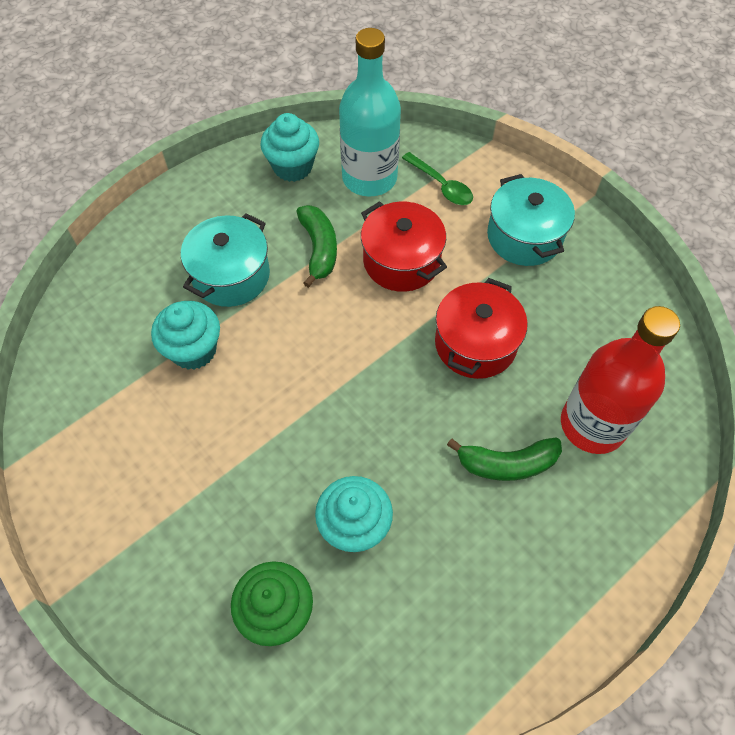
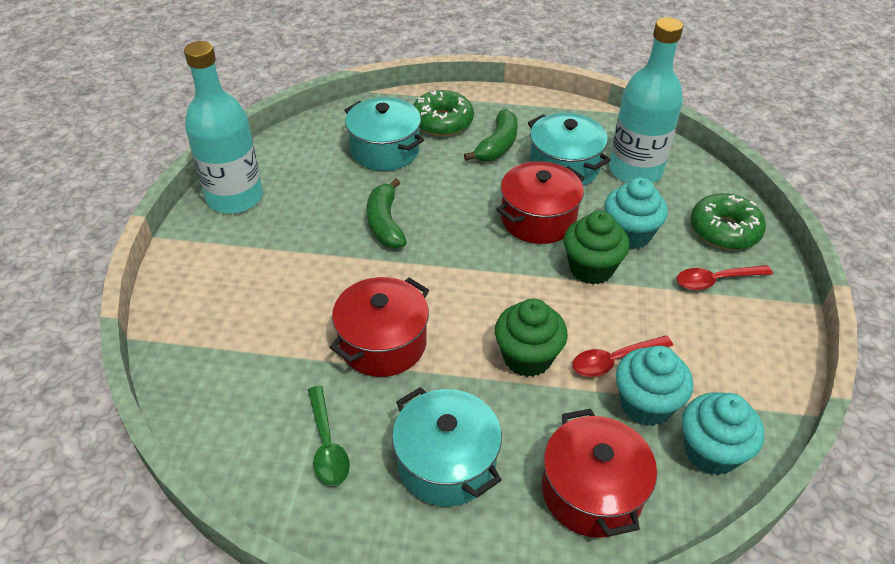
green cupcake: [231,561,313,646] = 1 -> [495,299,568,377] [564,211,630,285] = 2
green donut: none = 0 -> [413,90,474,136] [691,193,766,250] = 2
red bottle: [561,306,680,454] = 1 -> none = 0
red pot: [361,201,447,292] [435,278,528,379] = 2 -> [329,277,429,377] [496,161,585,244] [542,409,657,538] = 3
red spoon: none = 0 -> [572,335,673,377] [677,265,773,290] = 2
turquoise bottle: [339,28,401,197] = 1 -> [184,41,263,214] [609,17,683,183] = 2
turquoise pot: [181,213,270,307] [487,174,575,266] = 2 -> [344,97,424,171] [392,387,502,507] [528,113,611,186] = 3

